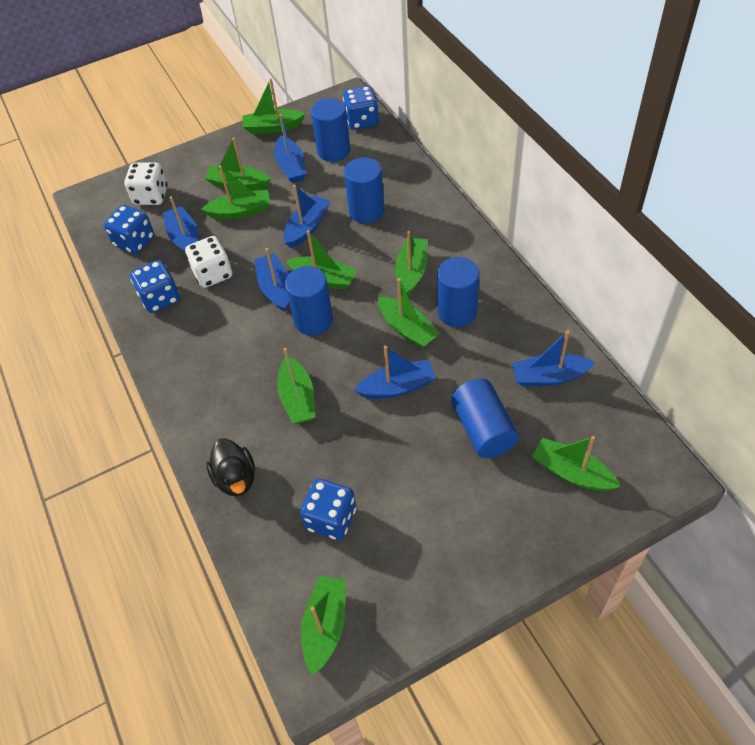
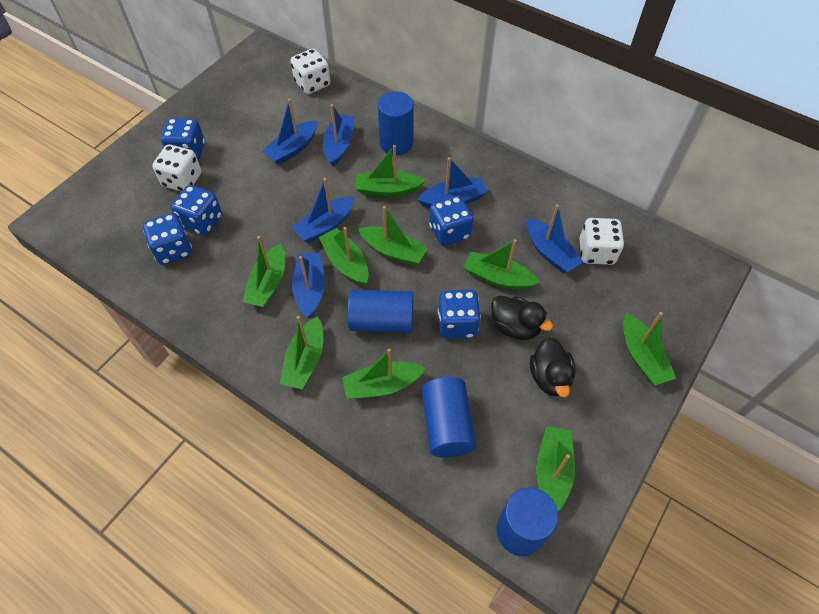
black duck: [207,438,255,496] = 1 -> [491,295,553,340] [530,337,576,398] = 2
blue cylinder: [285,266,333,335] [311,98,350,162] [344,157,384,224] [437,257,479,327] [451,378,519,458] = 5 -> [347,290,413,333] [378,91,414,155] [422,377,476,458] [497,488,558,556] = 4
blue dice: [104,205,154,254] [130,260,180,313] [300,479,356,540] [343,86,379,130] = 4 -> [143,213,192,265] [161,118,205,160] [171,185,222,235] [429,195,473,246] [438,290,481,339] = 5
white dice: [124,163,168,205] [185,236,232,288] = 2 -> [152,145,202,191] [290,48,330,94] [579,218,624,265] = 3

